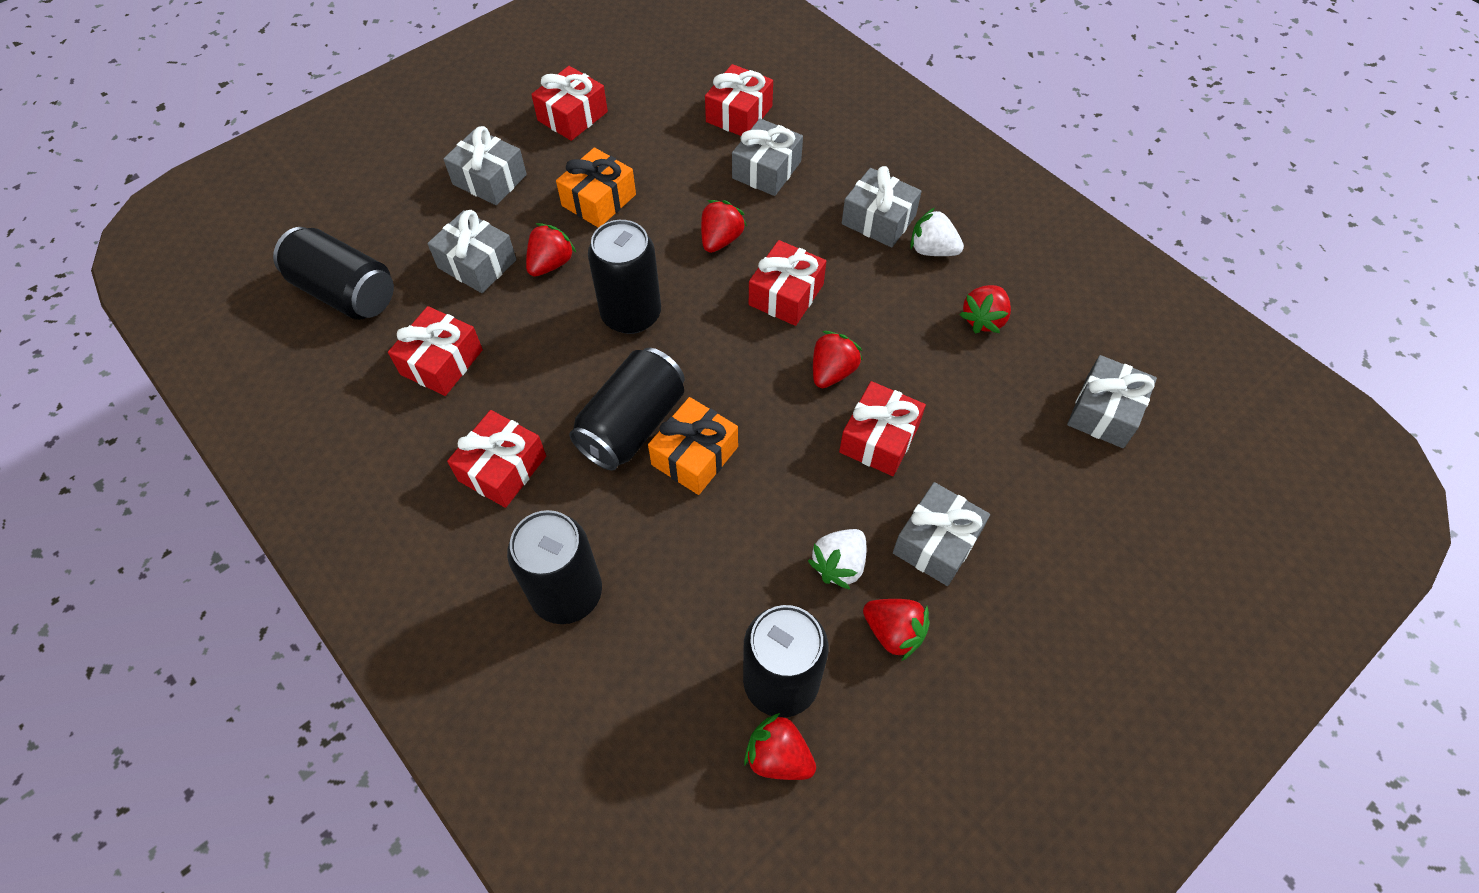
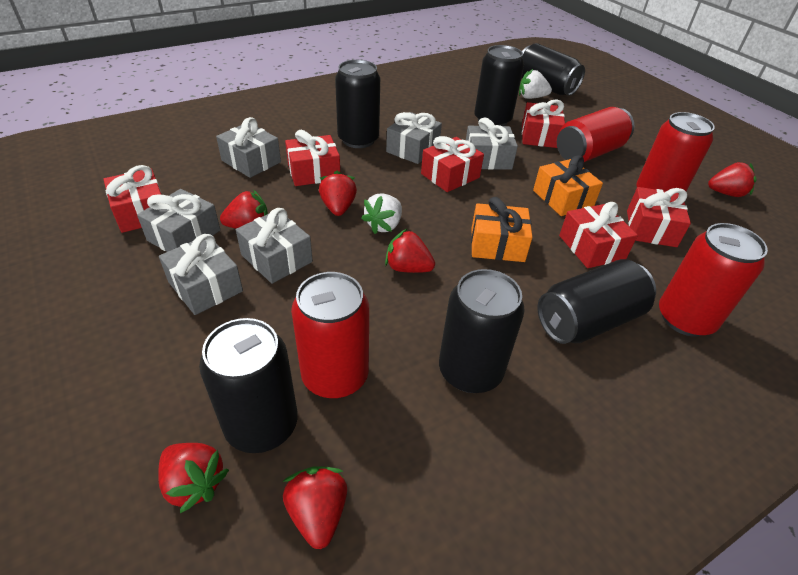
black can: [273,227,394,320] [507,510,602,624] [569,348,685,471] [588,220,661,334] [743,605,829,718] = 5 -> [199,318,298,453] [335,60,380,148] [439,269,525,393] [474,45,524,126] [522,43,585,96] [537,259,656,344] = 6
red can: none = 0 -> [291,272,369,398] [557,107,634,162] [636,112,715,191] [659,223,768,337] = 4

